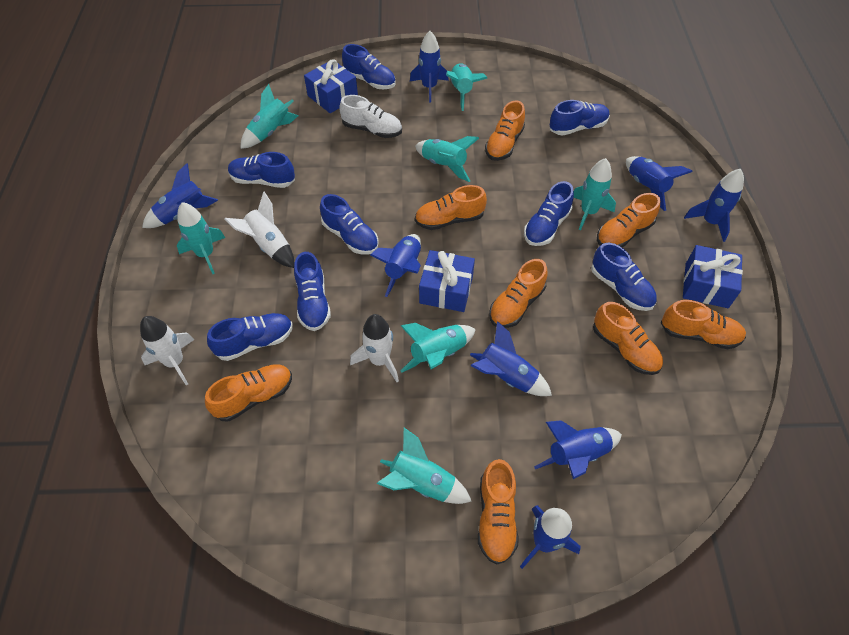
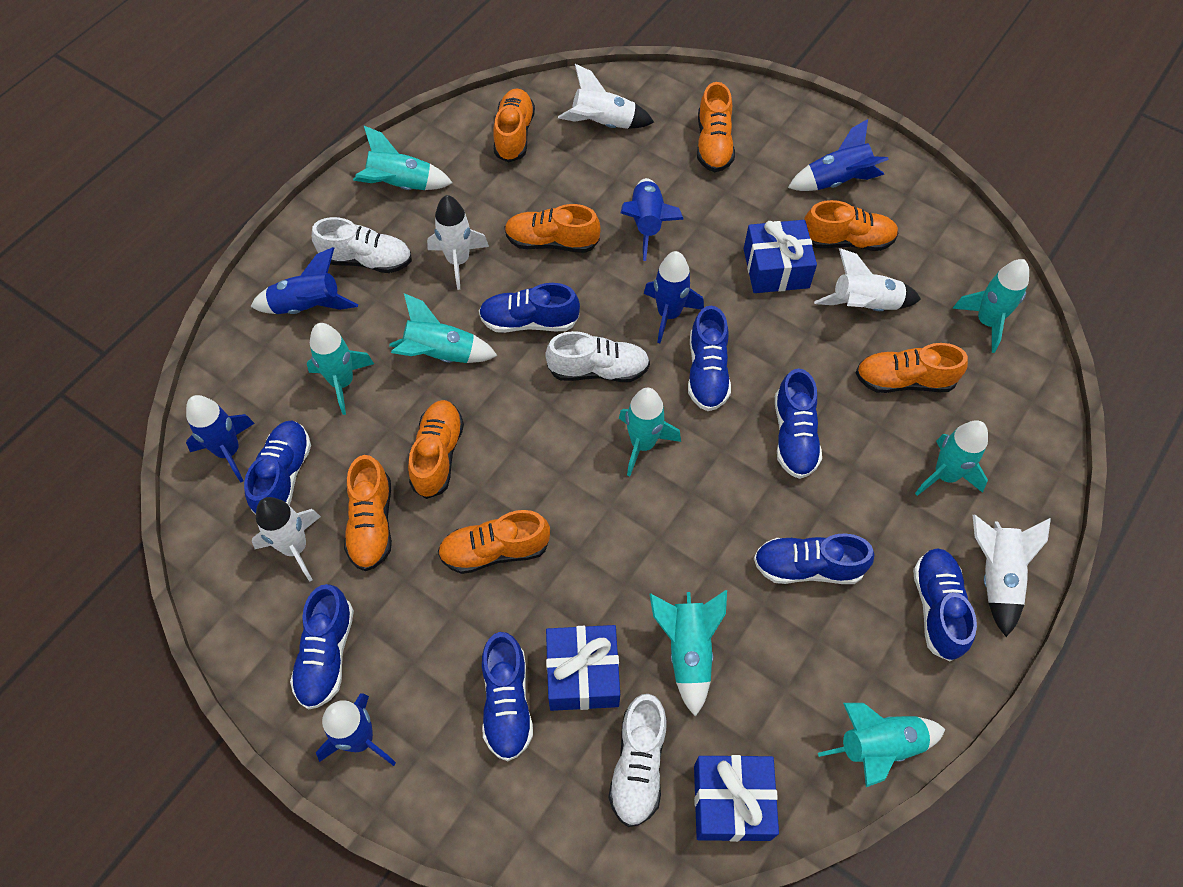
blue rocket: [142,163,218,228] [370,234,421,297] [410,31,449,102] [470,321,552,396] [520,505,581,569] [534,421,622,479] [626,156,693,211] [684,169,744,242] = 8 -> [186,395,255,482] [250,247,358,314] [316,693,396,766] [621,178,684,261] [644,251,704,343] [788,119,889,191] = 6
turquoise rocket: [177,202,225,274] [240,84,298,149] [377,428,472,504] [401,323,476,372] [415,136,479,182] [446,63,487,111] [574,158,616,230] = 7 -> [307,323,374,415] [353,126,453,190] [389,293,498,363] [619,388,681,476] [650,590,727,717] [818,703,945,787] [915,420,988,496] [953,259,1029,353] = 8
white rocket: [140,316,194,385] [224,191,294,268] [350,314,399,382] = 3 -> [252,497,321,582] [427,195,489,290] [558,64,654,129] [814,248,921,311] [973,515,1051,637] = 5
white shoe: [339,95,402,138] = 1 -> [312,217,412,273] [545,331,650,382] [608,694,667,827] = 3

